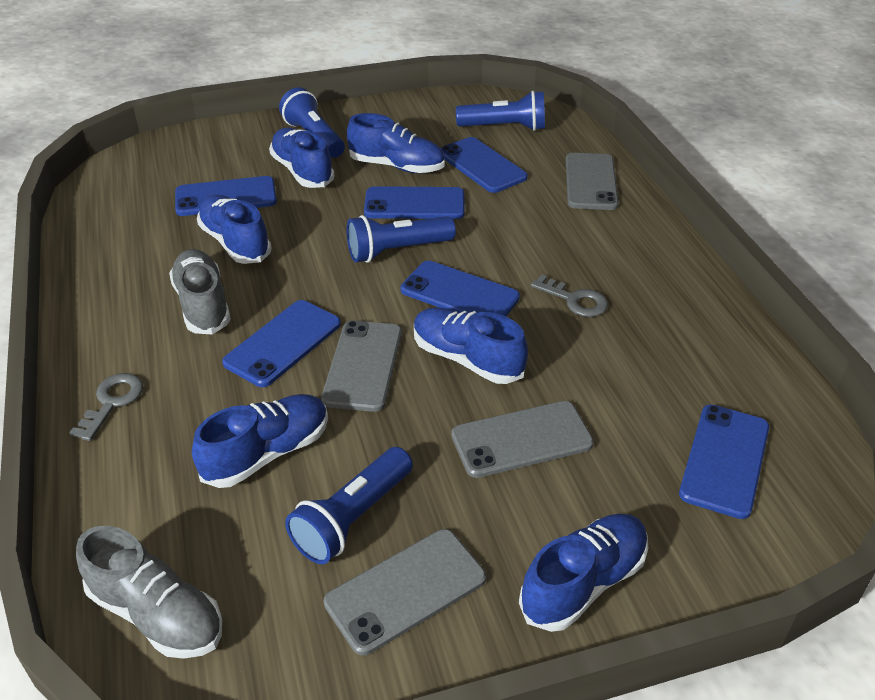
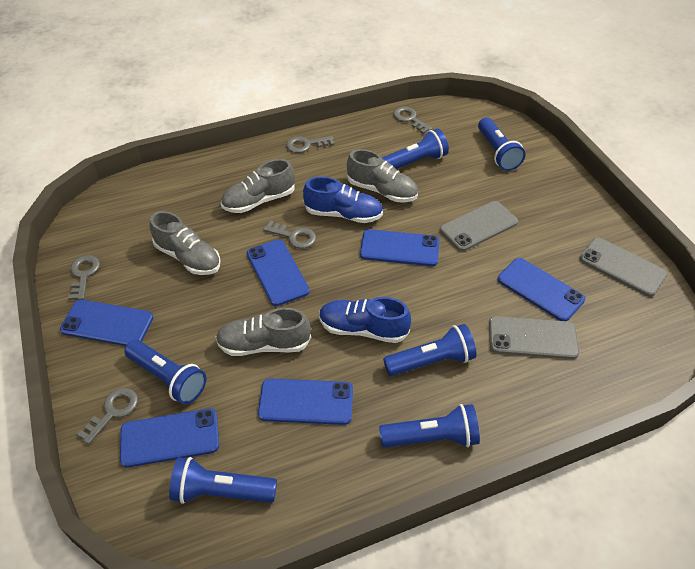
blue flashlight: [279,87,345,158] [285,447,413,564] [347,215,456,263] [456,91,545,131] = 4 -> [124,340,206,404] [169,457,277,504] [379,404,480,448] [382,128,449,169] [383,324,477,376] [478,117,525,171] = 6
blue shoe: [192,394,328,488] [197,195,271,264] [269,128,335,188] [347,113,445,173] [414,307,528,384] [519,514,648,632] = 6 -> [303,177,383,223] [319,297,411,343] = 2
grey key: [69,373,143,441] [531,274,608,317] = 2 -> [68,255,100,300] [77,388,138,444] [263,220,316,248] [286,136,335,153] [393,106,432,134] = 5
grey phone: [321,320,402,412] [324,529,486,656] [451,401,594,478] [566,153,619,210] = 4 -> [440,201,518,251] [489,316,579,359] [579,237,668,297] = 3
grey shoe: [76,526,222,659] [169,249,231,334] = 2 -> [149,211,220,275] [216,308,311,356] [221,159,295,213] [347,149,418,202] = 4

